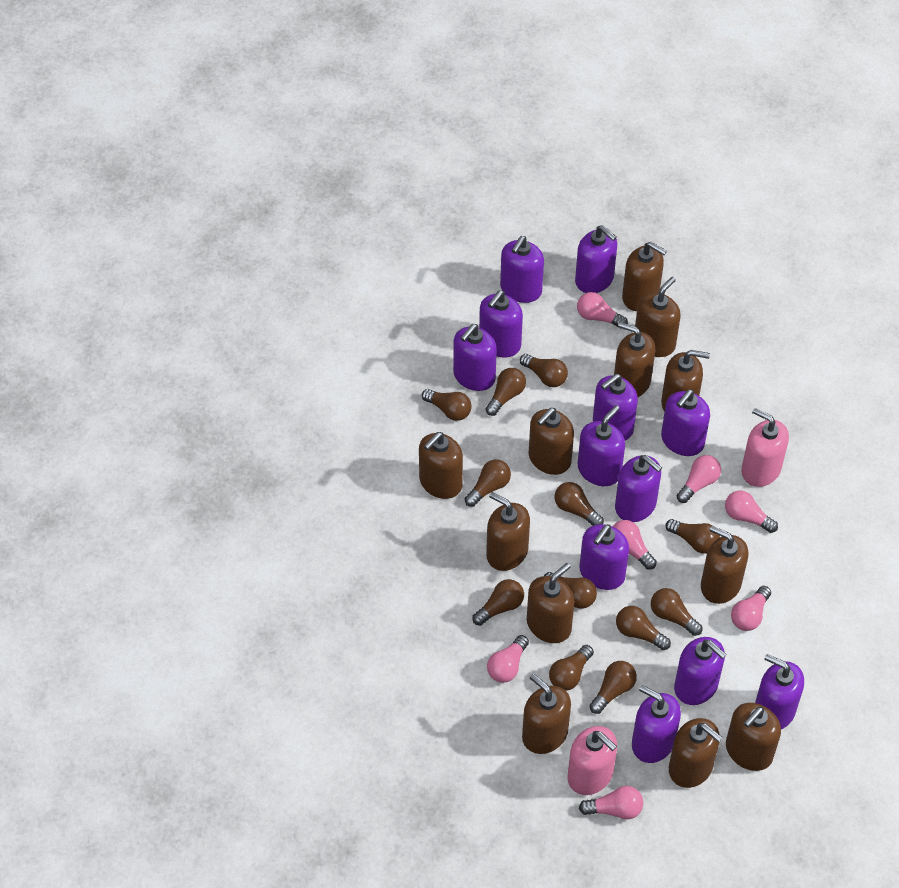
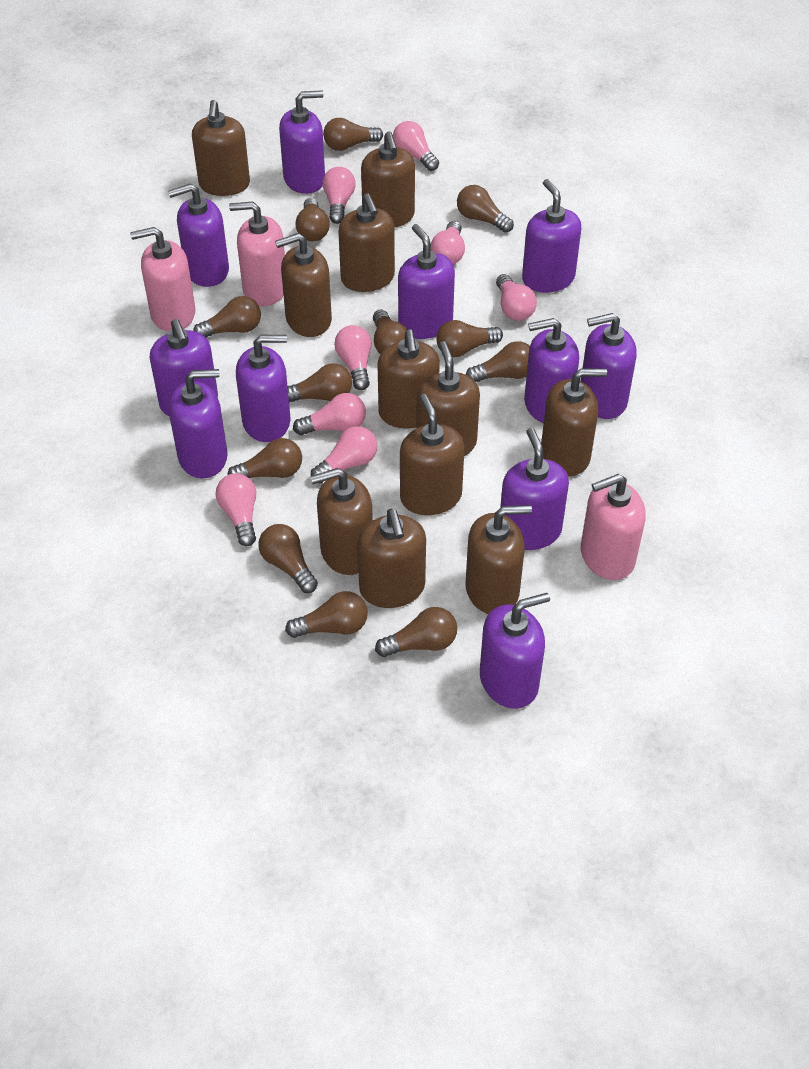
brown soap dispenser: [419,432,463,499] [486,492,530,571] [522,674,571,754] [527,563,574,643] [529,408,574,475] [614,322,655,397] [622,242,667,311] [635,277,681,357] [661,350,710,412] [669,718,723,788] [701,526,748,604] [726,703,781,771] = 12 -> [192,100,250,196] [275,233,332,337] [310,468,373,575] [338,194,395,292] [357,509,426,608] [361,131,415,228] [378,329,440,429] [400,394,465,515] [416,341,480,456] [465,505,532,614] [541,368,607,476] = 11
pink light bulb: [487,635,529,683] [577,292,628,327] [579,786,643,820] [612,520,657,570] [676,455,721,503] [725,491,778,533] [731,586,771,631] = 7 -> [216,473,256,546] [293,393,366,435] [311,426,377,483] [322,167,356,224] [334,325,371,390] [393,121,439,171] [431,221,465,264] [496,274,537,321] = 8
pink soap dispenser: [568,726,617,795] [741,408,789,487] = 2 -> [130,227,195,331] [229,202,285,306] [581,474,646,580] = 3
purple soap dispenser: [453,324,497,391] [479,290,523,358] [500,236,544,303] [575,225,617,293] [578,405,625,486] [579,524,629,590] [593,374,638,441] [615,455,662,522] [632,685,681,763] [661,389,710,456] [674,637,727,705] [755,654,804,730] = 12 -> [150,319,218,416] [168,183,229,287] [169,369,228,478] [236,335,290,442] [279,90,325,194] [398,224,455,339] [480,593,550,709] [500,428,569,550] [522,179,581,293] [524,318,579,423] [581,313,636,419] = 11

